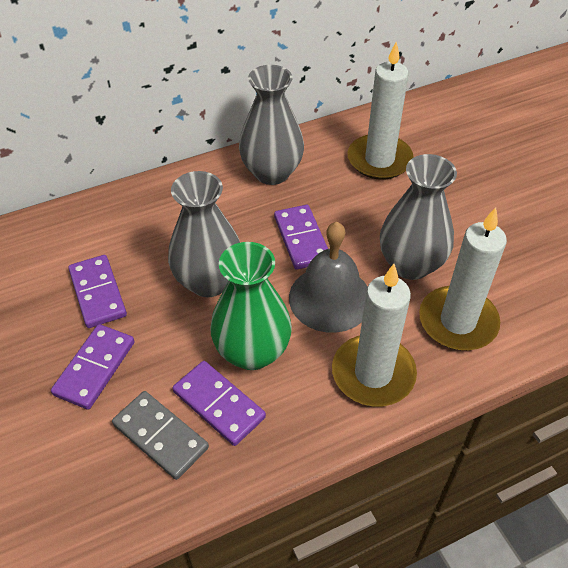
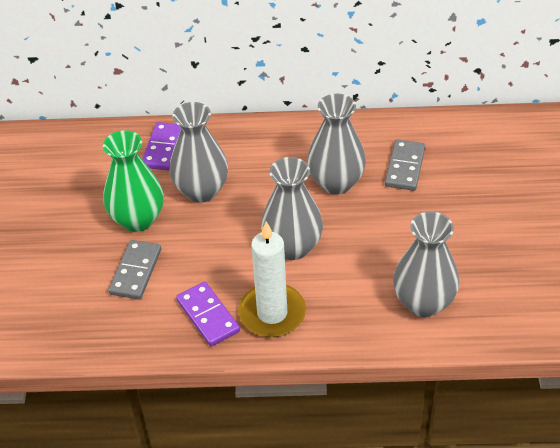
grey bell: [289,222,368,333] = 1 -> none = 0
grey domino: [112,391,209,480] = 1 -> [108,240,161,300] [385,139,425,191] = 2
grey vase: [168,171,240,297] [239,65,304,185] [380,154,457,280] = 3 -> [169,102,228,203] [261,157,323,260] [307,94,366,195] [393,212,459,317] = 4
purple domino: [51,324,135,410] [68,255,127,328] [173,361,266,446] [274,205,328,270] = 4 -> [142,122,181,171] [176,282,240,346] = 2
white candle: [332,264,417,406] [347,42,414,180] [419,207,507,350] = 3 -> [238,221,306,337] = 1

